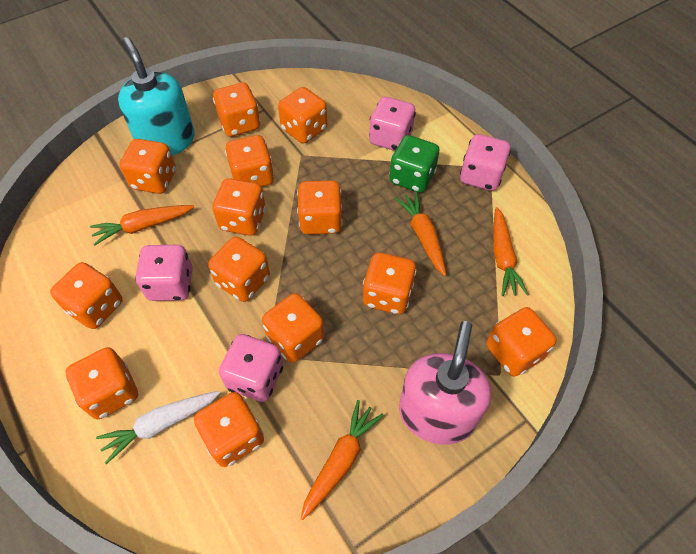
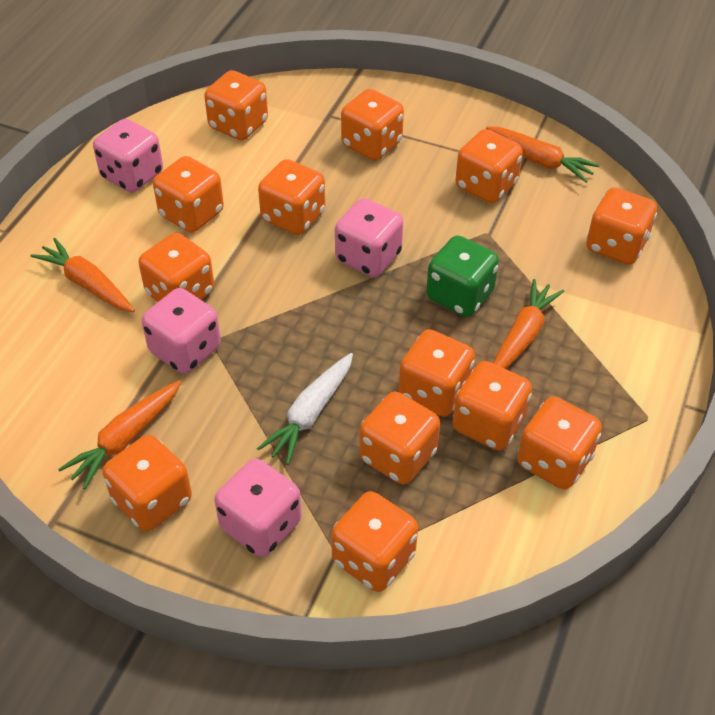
pink soap dispenser: [399,321,491,445] = 1 -> none = 0
turquoise soap dispenser: [118,37,195,156] = 1 -> none = 0

